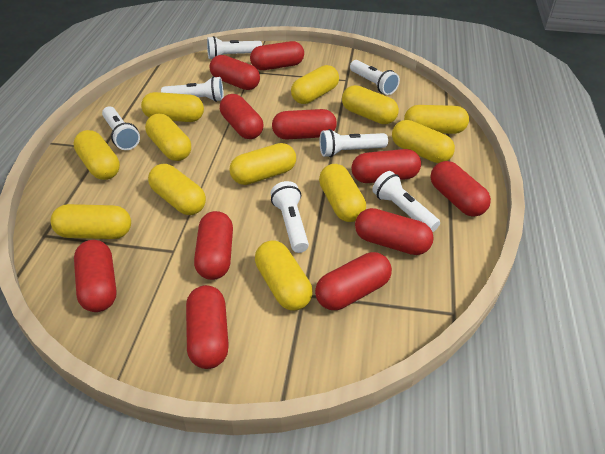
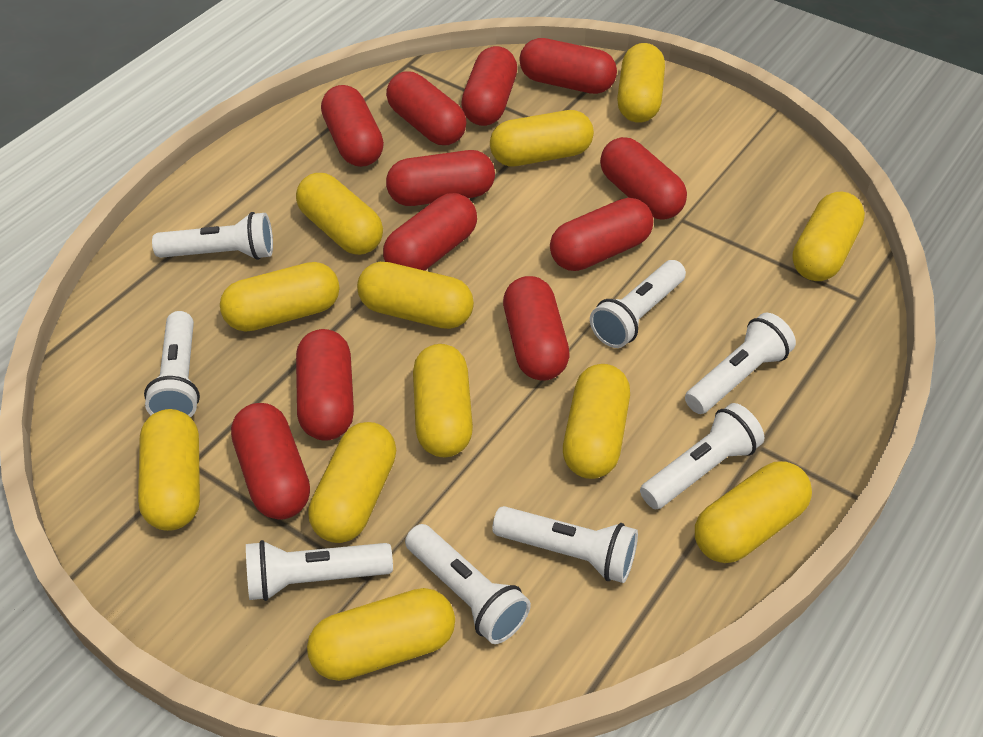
white flashlight: [102,106,140,150] [161,76,224,102] [207,36,262,59] [270,181,309,253] [320,129,388,157] [350,60,400,95] [372,171,440,232] = 7 -> [144,311,200,417] [152,212,273,260] [246,540,393,601] [405,524,531,644] [492,506,638,583] [590,260,686,348] [640,403,764,509] [685,313,796,414] = 8

